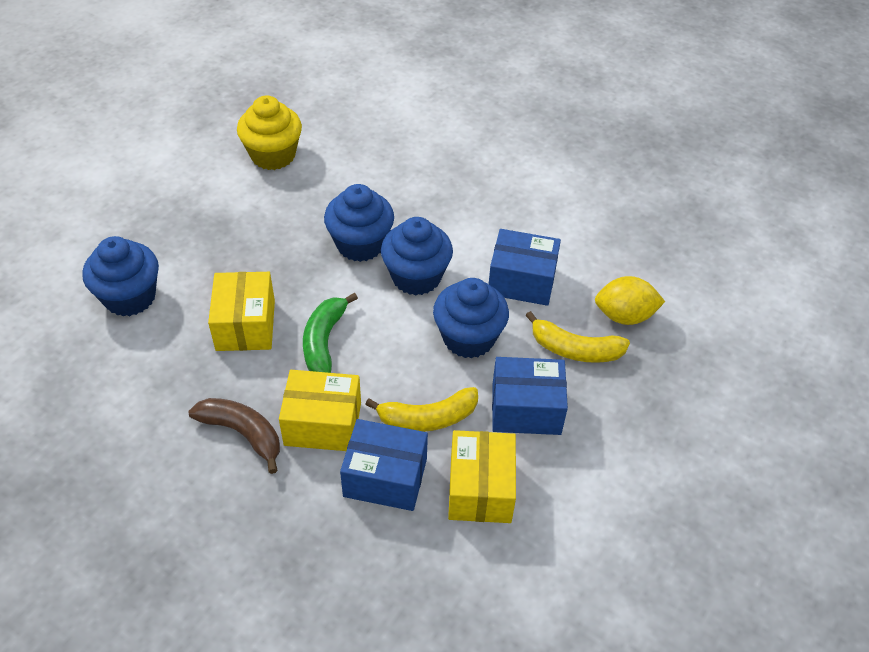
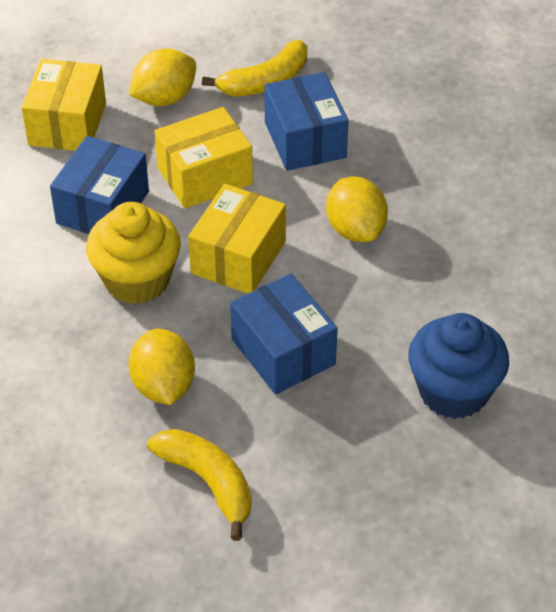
blue cupcake: [82,236,159,316] [324,184,394,262] [381,217,453,295] [433,278,509,359] = 4 -> [408,313,509,419] = 1
brown banana: [188,398,280,474] = 1 -> none = 0
green banana: [303,293,358,373] = 1 -> none = 0
yellow lemon: [595,276,665,325] = 1 -> [129,48,196,106] [129,329,195,405] [326,176,388,242] = 3

